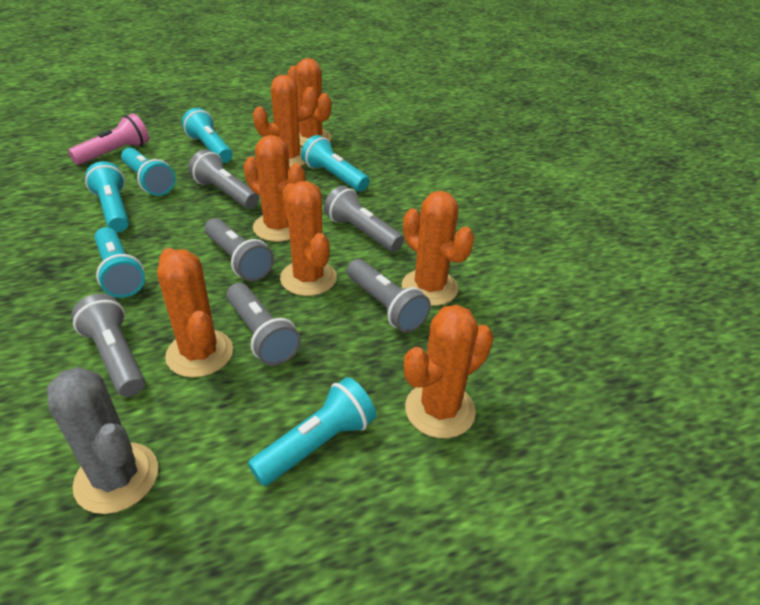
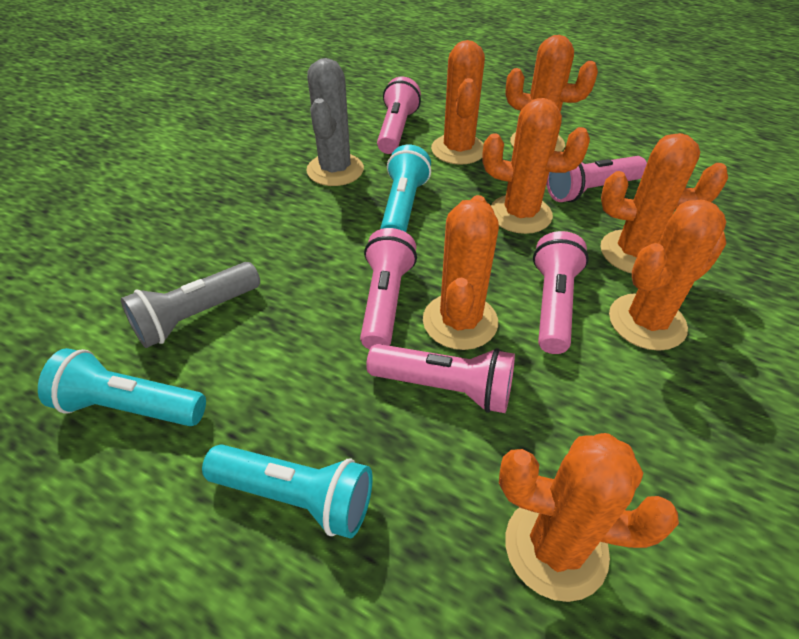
grey flashlight: [72,293,145,397] [188,150,259,209] [205,218,274,282] [226,283,301,366] [324,185,404,252] [347,259,431,333] = 6 -> [121,262,260,348] = 1
pink flashlight: [68,113,149,165] = 1 -> [360,228,417,349] [366,344,515,413] [377,77,421,154] [533,231,589,354] [546,156,647,202] = 5
turquoise flashlight: [85,161,129,232] [95,227,145,298] [121,148,176,196] [182,108,232,163] [248,377,376,486] [301,135,370,192] = 6 -> [38,348,206,426] [202,444,373,538] [380,145,431,232] = 3

